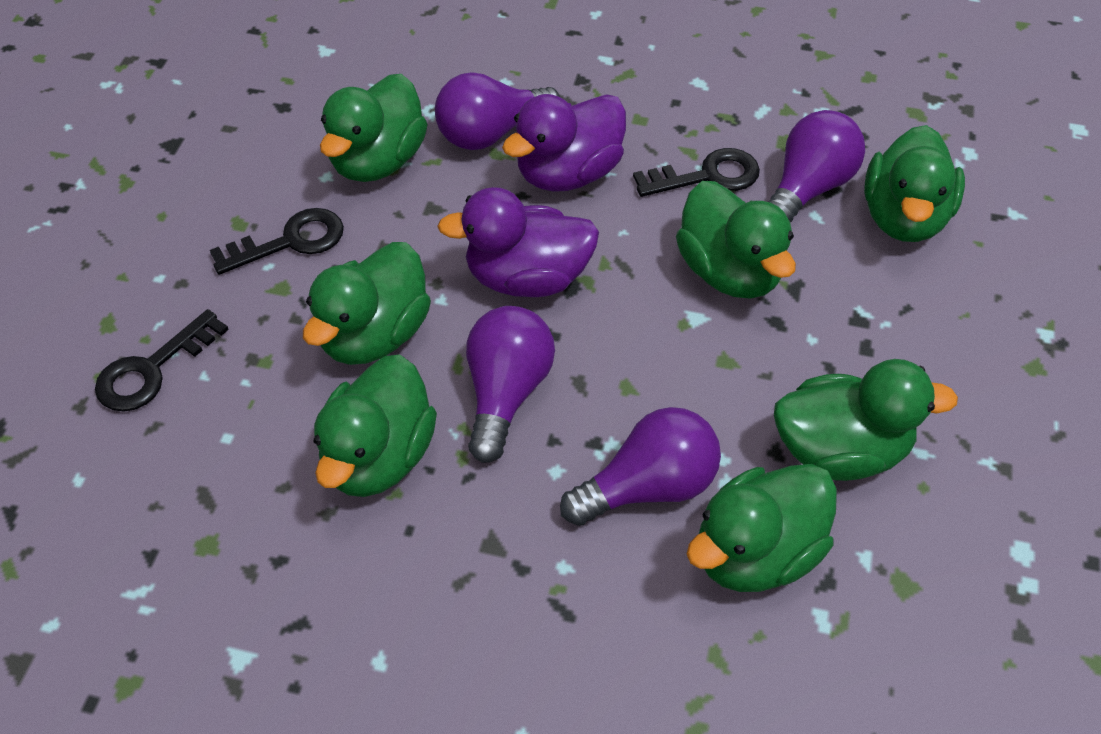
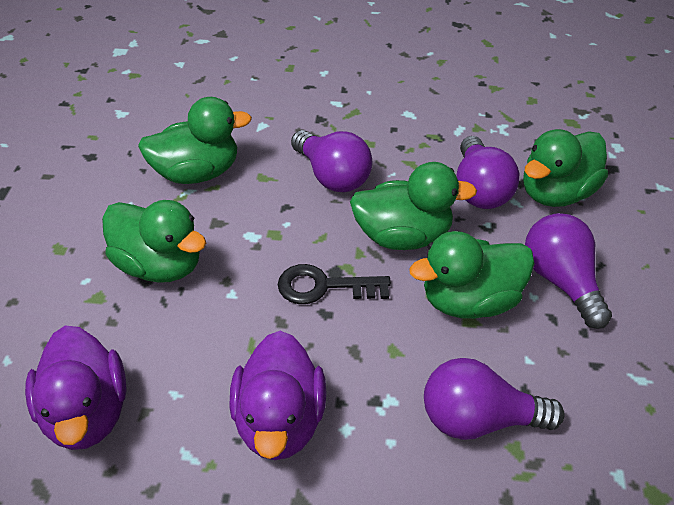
black key: [95,309,229,411] [210,208,344,275] [633,148,760,197] = 3 -> [278,264,391,304] = 1
green duck: [303,242,431,365] [314,354,437,497] [320,74,427,182] [676,181,796,298] [687,464,837,592] [774,359,958,481] [864,125,965,242] = 7 -> [102,200,206,283] [138,97,252,184] [350,162,477,250] [409,231,535,319] [523,129,608,207] = 5

